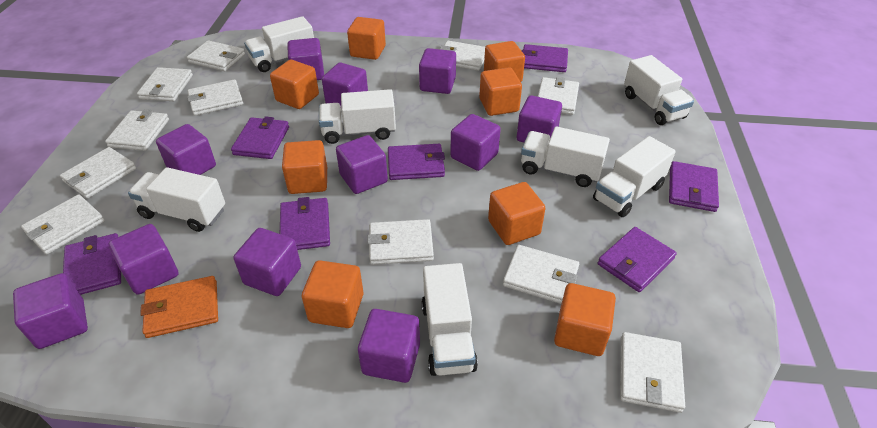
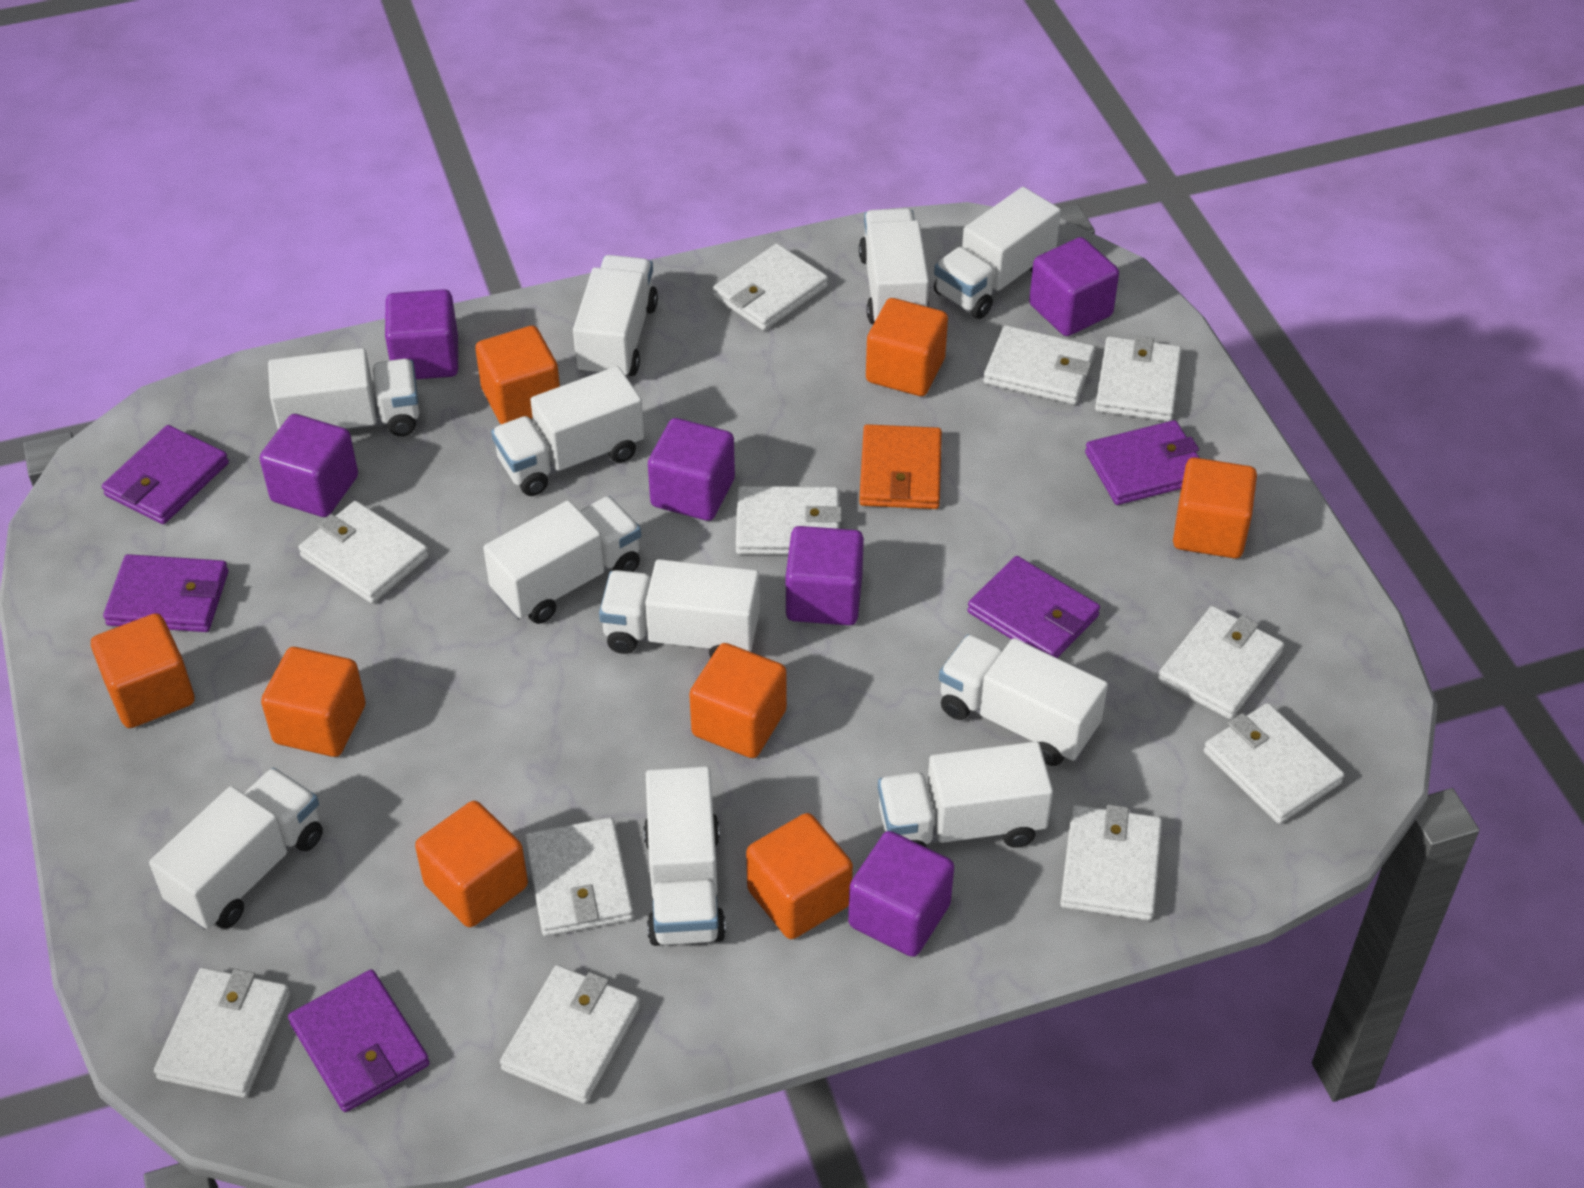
purple cube: [13,273,88,349] [109,224,179,295] [156,124,216,175] [234,228,301,296] [287,38,324,80] [322,62,368,106] [336,135,388,194] [358,309,420,383] [419,48,456,94] [450,114,501,171] [517,95,562,143] = 11 -> [259,414,358,517] [385,289,458,379] [648,418,735,521] [786,526,864,625] [848,831,954,957] [1029,237,1119,336] = 6
purple wallet: [63,233,121,295] [231,116,289,159] [280,197,330,250] [388,144,445,180] [522,44,568,72] [598,227,677,292] [669,161,719,212] = 7 -> [102,425,229,524] [103,554,228,632] [288,969,430,1112] [967,556,1100,658] [1085,420,1199,505] = 5
white truck: [128,167,225,232] [244,16,314,72] [319,89,396,144] [422,263,478,376] [521,126,610,187] [593,136,676,217] [624,55,694,125] = 7 -> [149,768,323,930] [268,348,419,436] [483,496,641,624] [491,366,644,496] [573,255,658,377] [599,559,760,658] [644,766,726,946] [859,208,930,324] [878,741,1053,848] [934,187,1061,319] [939,634,1108,766] = 11

